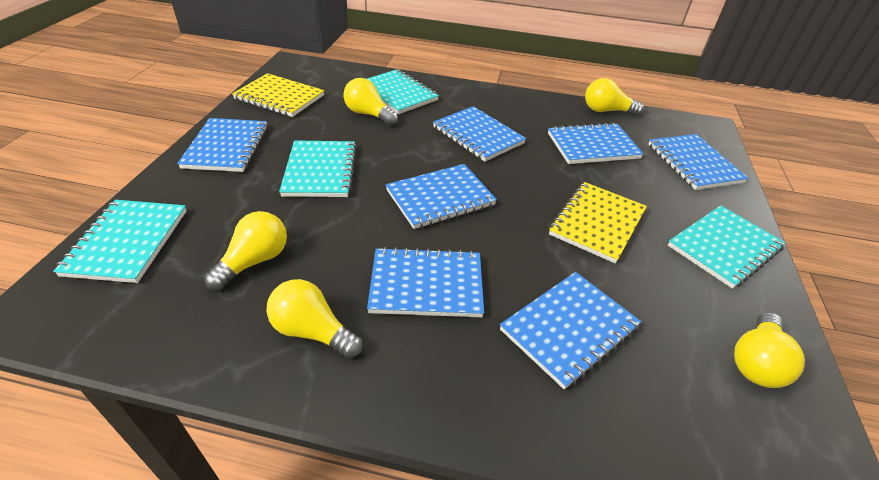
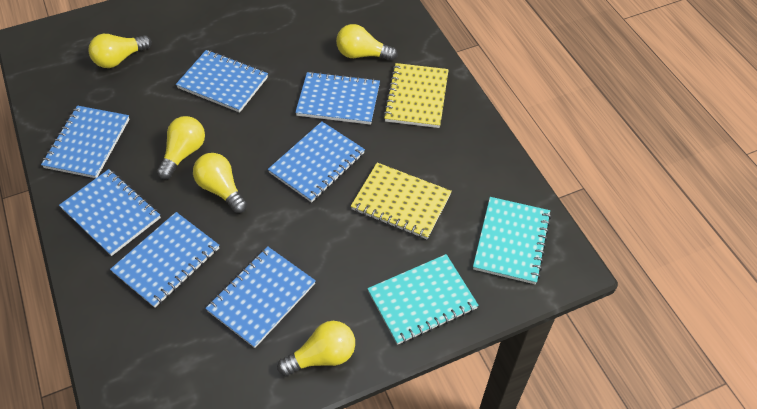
turquoise notebook: [53,200,187,283] [279,140,357,197] [367,69,439,114] [668,205,785,289] = 4 -> [367,254,479,345] [473,197,551,284] = 2

